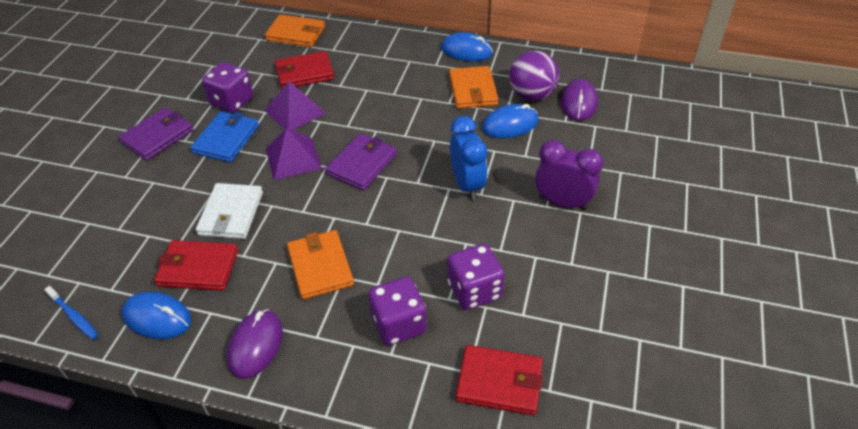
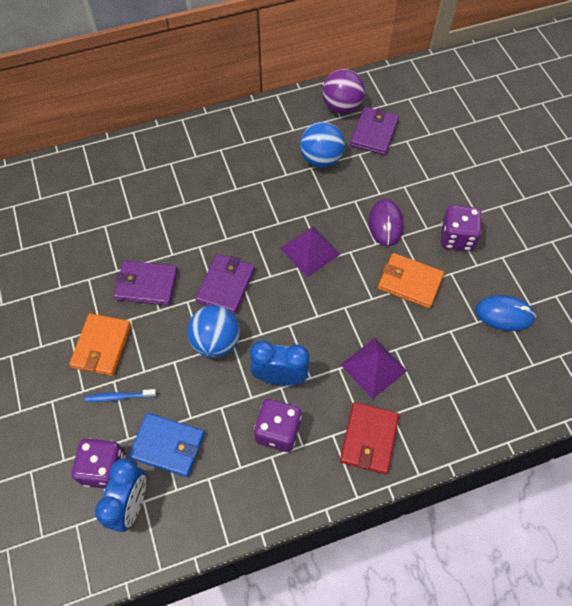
blue ball: none = 0 -> [187,305,240,358] [300,122,345,168] = 2
blue clock: [450,116,488,201] = 1 -> [95,458,146,532] [250,340,310,386] = 2
blue mouse: [122,291,192,339] [441,32,493,61] [482,104,538,138] = 3 -> [475,295,536,331] = 1
orange wallet: [265,14,325,47] [287,230,354,300] [449,66,498,108] = 3 -> [69,313,131,376] [378,253,444,308] = 2
purple clock: [535,140,603,210] = 1 -> none = 0
purple mouse: [227,309,283,379] [561,79,598,121] = 2 -> [369,199,404,246] = 1
purple wallet: [118,108,194,161] [325,134,397,190] = 2 -> [114,261,178,306] [196,254,255,314] [350,107,399,155] = 3
red wallet: [154,240,238,291] [275,51,334,89] [456,345,543,415] = 3 -> [340,402,399,474] = 1
white wallet: [196,183,263,239] = 1 -> none = 0

